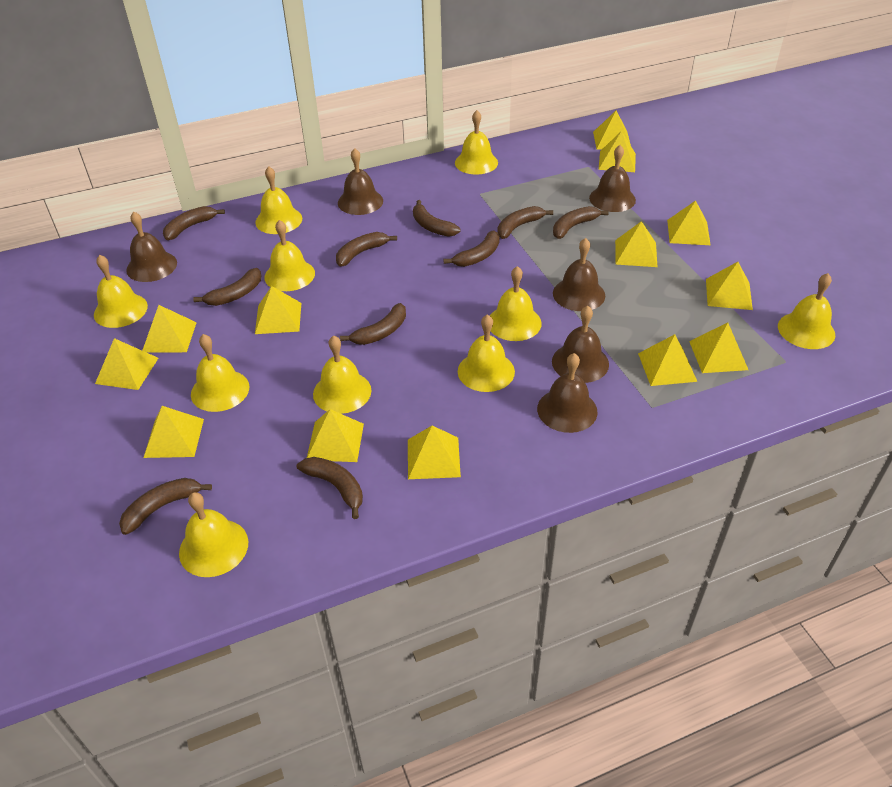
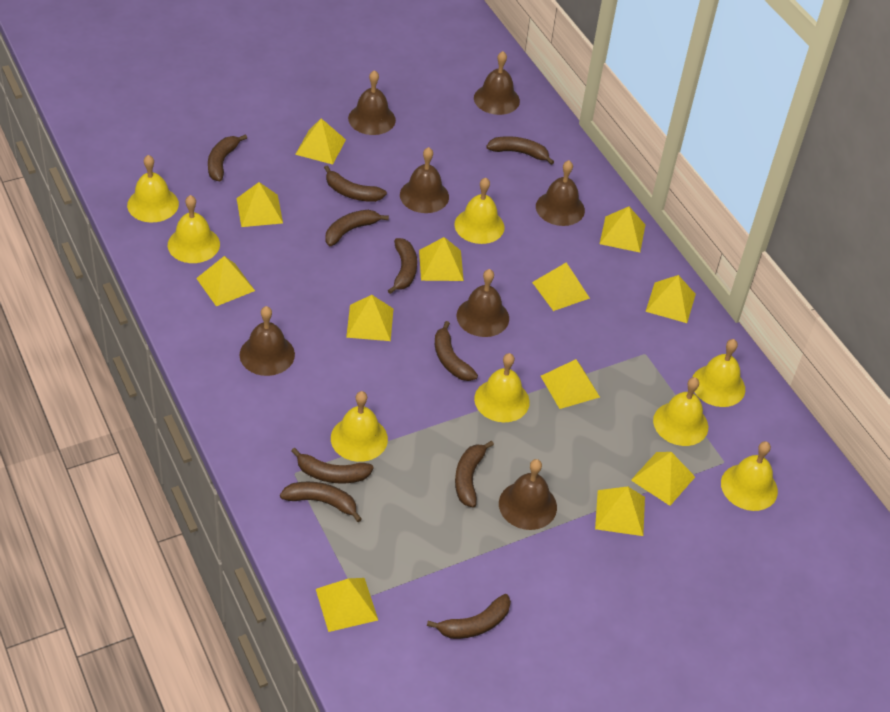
brown bell: [126,211,177,282] [338,148,383,215] [537,353,598,433] [552,306,609,383] [553,238,605,311] [589,145,636,212] = 6 -> [240,306,295,376] [348,70,396,135] [400,147,449,213] [457,269,509,337] [474,51,520,115] [499,459,557,530] [536,160,585,226] = 7
yellow bell: [94,255,148,328] [179,492,248,577] [191,334,250,412] [255,166,302,234] [265,220,315,291] [313,335,371,414] [455,110,498,175] [458,314,515,392] [490,266,542,341] [778,273,835,349] = 10 -> [127,155,179,222] [168,195,220,263] [331,391,388,462] [454,177,504,244] [474,353,530,422] [653,377,708,446] [693,339,745,407] [721,441,778,511] = 8
yellow pyramid: [95,338,158,390] [142,305,197,352] [143,406,204,458] [255,286,301,334] [307,409,364,462] [408,426,461,479] [593,111,631,150] [598,131,636,172] [615,221,657,267] [638,334,697,386] [667,201,711,245] [689,323,748,373] [706,262,753,310] = 13 -> [196,256,255,306] [237,182,283,227] [295,118,346,165] [316,578,378,632] [346,295,393,341] [419,237,464,281] [532,262,590,311] [541,359,600,409] [595,486,645,536] [600,207,645,253] [631,452,695,506] [645,275,696,323] = 12

